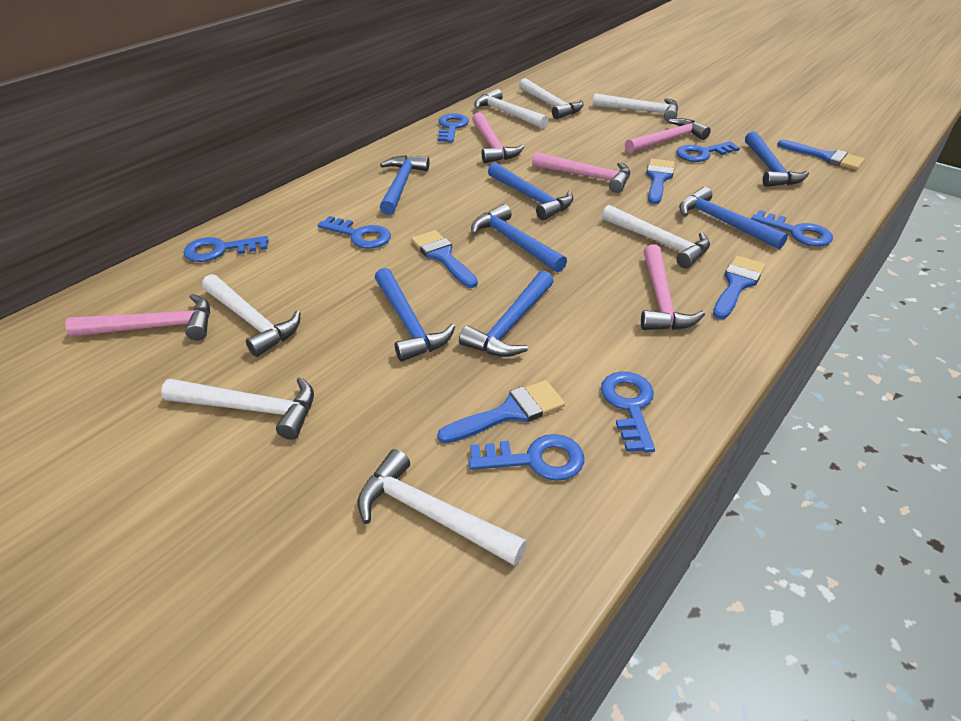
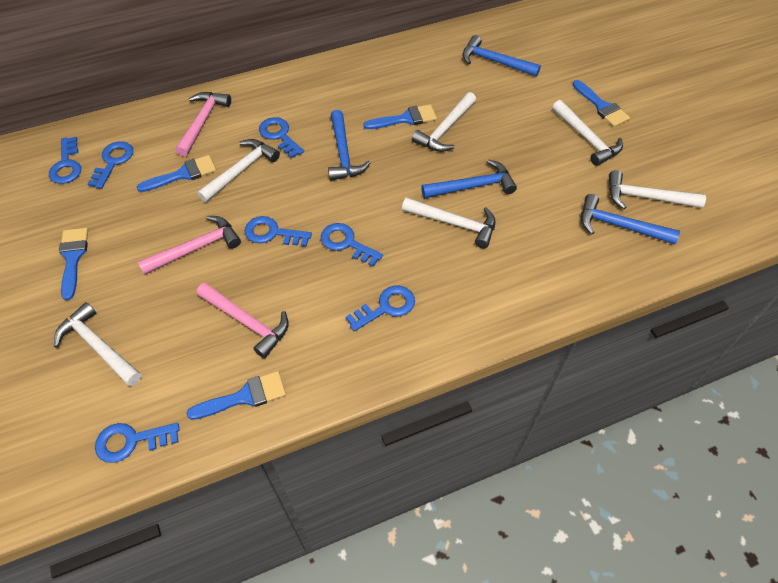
blue hammer: [375,268,455,362] [380,155,429,215] [459,271,554,357] [471,204,567,272] [488,162,573,220] [679,187,788,249] [745,132,809,187] = 7 -> [328,110,371,181] [421,159,517,199] [463,35,541,77] [581,194,680,244] = 4
pink hammer: [65,294,210,340] [472,112,524,163] [532,152,630,193] [625,118,711,153] [641,245,705,330] = 5 -> [138,216,241,275] [175,92,231,157] [196,283,289,358] = 3
white hammer: [161,377,314,440] [202,274,300,357] [358,449,527,566] [474,89,549,129] [519,78,583,119] [593,93,678,122] [602,205,710,268] = 7 -> [54,302,141,386] [197,139,280,202] [402,197,496,248] [412,92,476,152] [552,100,623,166] [609,170,706,209] = 6

